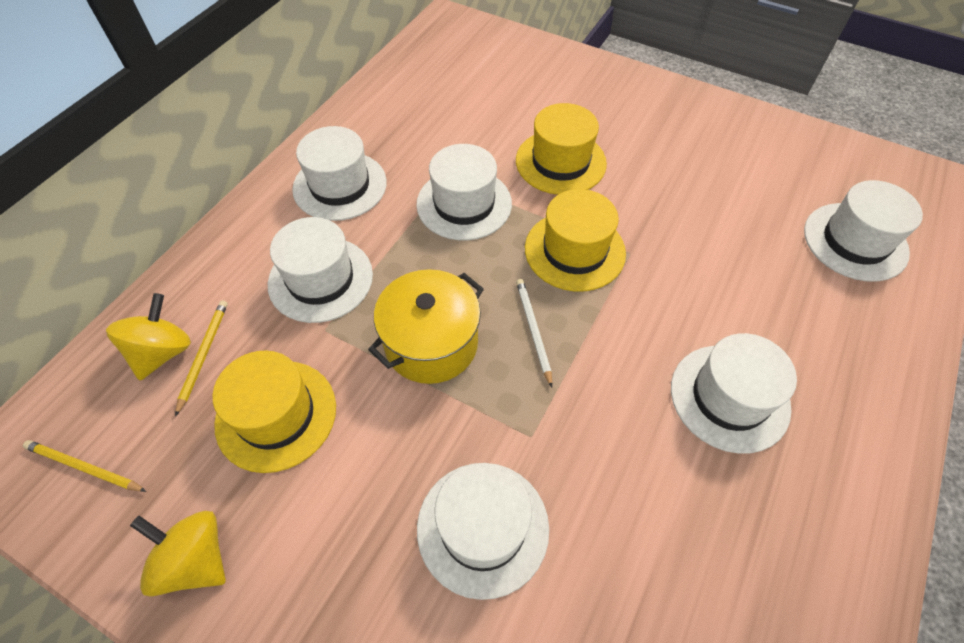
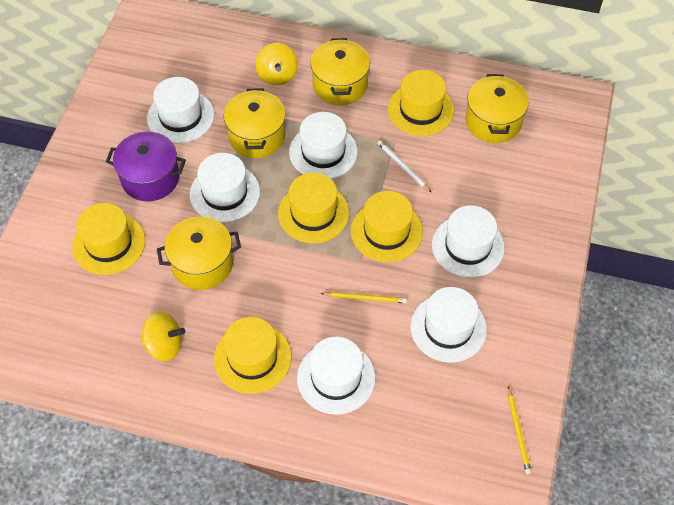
purple pot: none = 0 -> [106,131,186,201] = 1
yellow hat: [212,350,336,473] [516,103,607,195] [525,189,626,292] = 3 -> [72,203,145,275] [214,317,292,394] [278,173,349,243] [351,191,423,262] [388,70,454,136] = 5
yellow pot: [368,269,484,384] = 1 -> [157,216,241,290] [224,88,286,158] [310,38,370,105] [466,74,529,143] = 4

